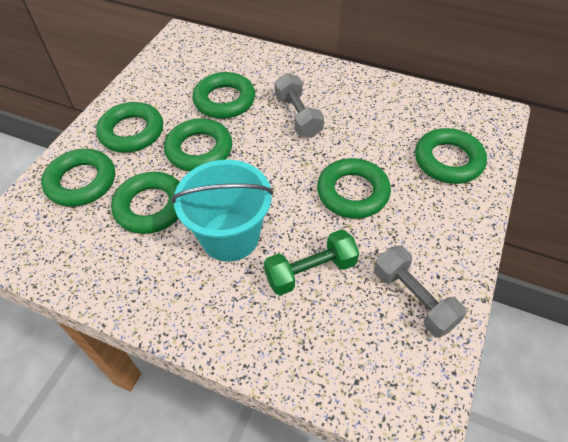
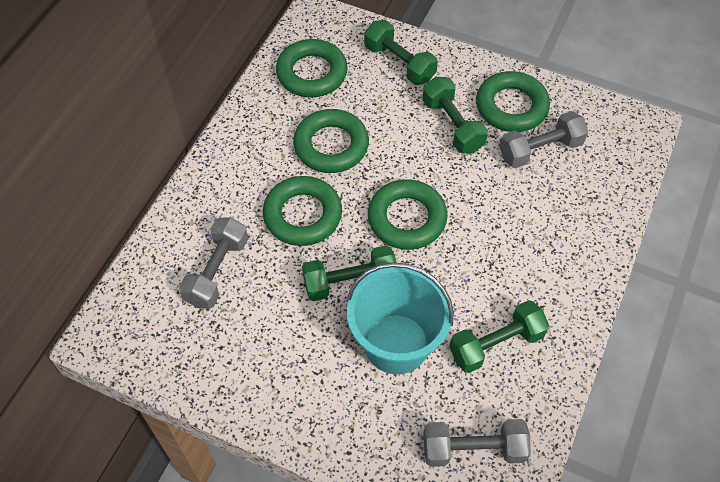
green dumbbell: [264,230,359,296] = 1 -> [302,245,396,301] [364,20,438,85] [422,77,488,153] [449,300,549,373] = 4
green ring: [41,149,115,207] [96,102,163,153] [111,172,180,234] [164,118,232,171] [193,72,255,119] [317,158,391,219] [415,128,487,184] = 7 -> [263,176,342,246] [276,39,348,97] [293,109,369,173] [368,179,448,250] [476,71,550,132] = 5
grey dumbbell: [275,73,324,138] [374,246,466,338] = 2 -> [179,217,248,309] [424,419,531,467] [500,111,588,168] = 3

